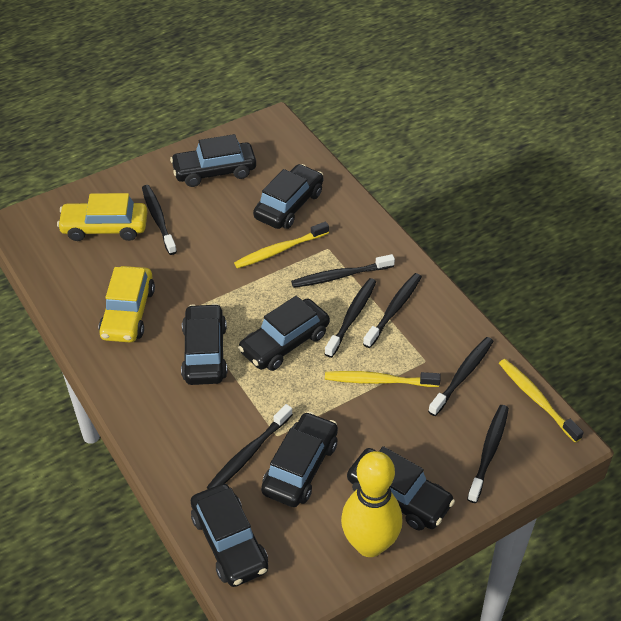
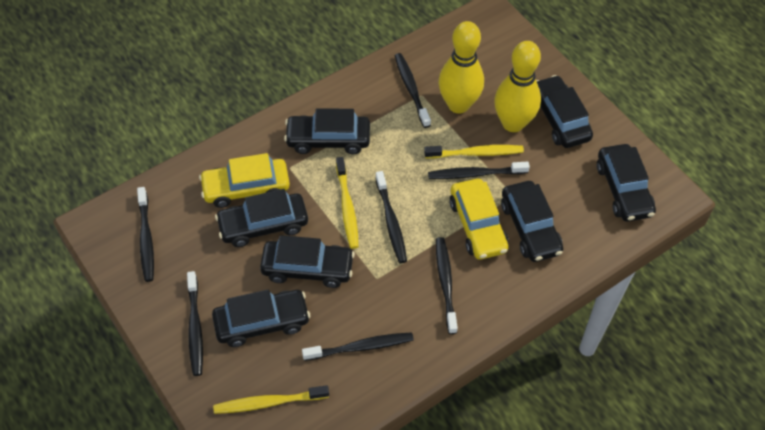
yellow bowling pin: [341,451,403,557] = 1 -> [439,21,484,114] [494,41,541,132] = 2

